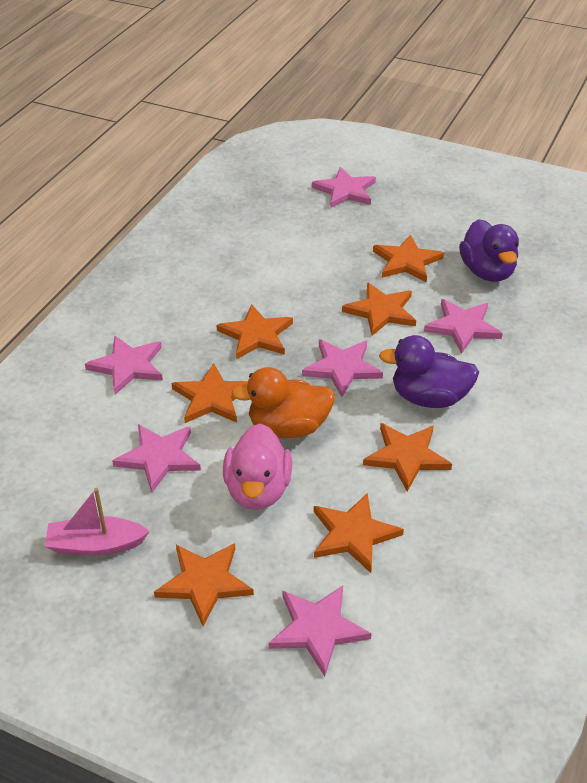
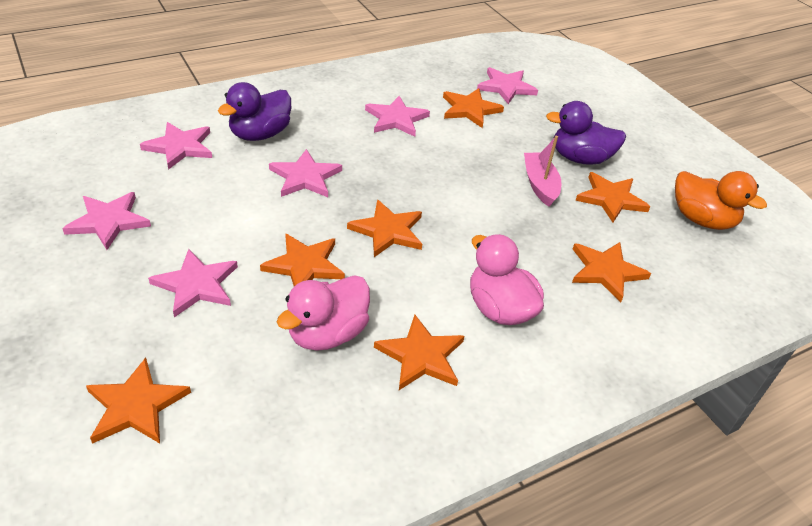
pink duck: [223,423,292,510] = 1 -> [277,275,370,351] [470,234,544,325] = 2

